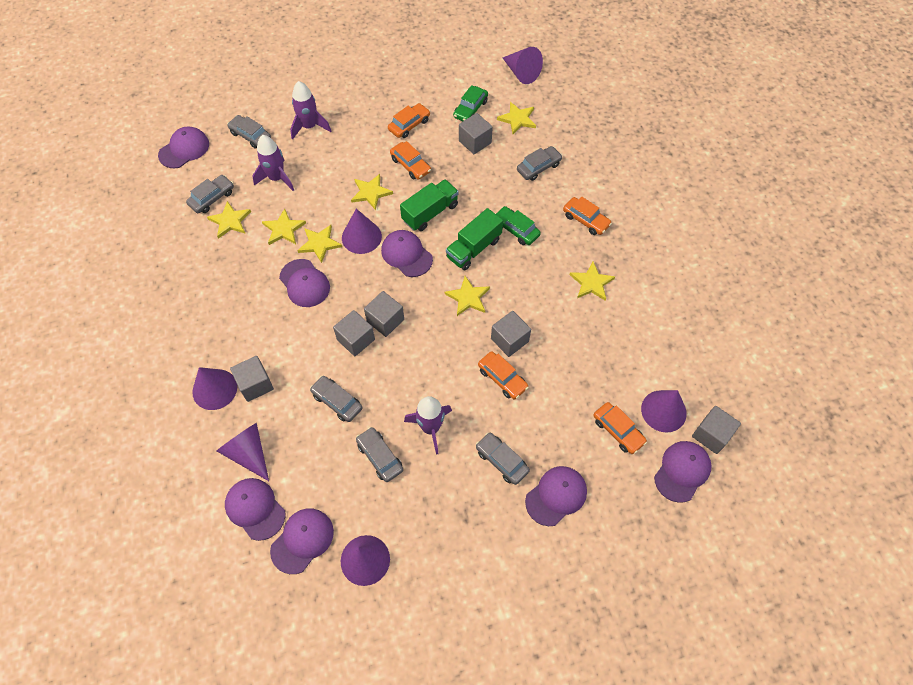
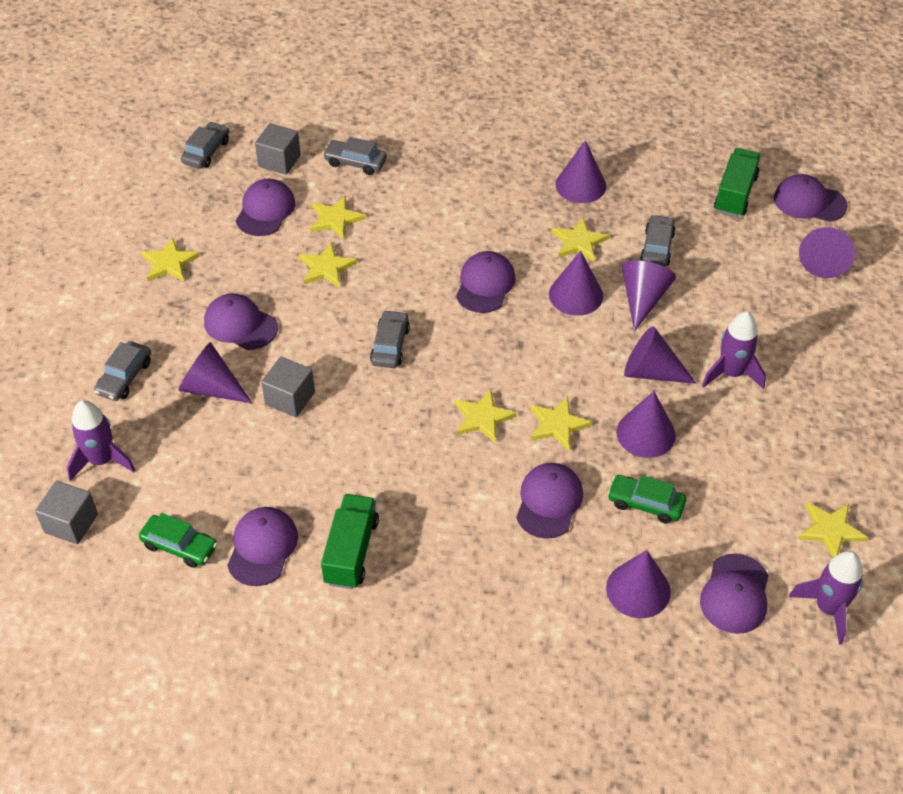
grey car: [186,175,234,213] [227,115,271,149] [310,376,363,422] [356,427,403,482] [476,432,530,485] [517,146,563,181] = 6 -> [94,341,151,401] [181,122,229,169] [323,137,387,175] [370,310,410,368] [640,215,676,267] = 5
grey cube: [230,356,274,402] [333,310,375,356] [364,291,404,337] [459,113,493,154] [491,311,531,357] [692,406,741,454] = 6 -> [35,481,98,544] [255,123,301,175] [261,357,315,417] = 3
orange car: [388,103,430,138] [390,141,431,180] [478,351,529,399] [563,196,612,235] [594,402,647,454] = 5 -> none = 0
purple cone: [192,367,237,410] [217,423,269,481] [341,535,390,586] [342,209,382,254] [503,47,543,84] [641,390,687,433] = 6 -> [179,342,252,403] [549,251,603,316] [556,140,606,203] [606,550,671,618] [616,391,676,458] [622,261,676,331] [624,326,697,384] [799,227,855,278] = 8

